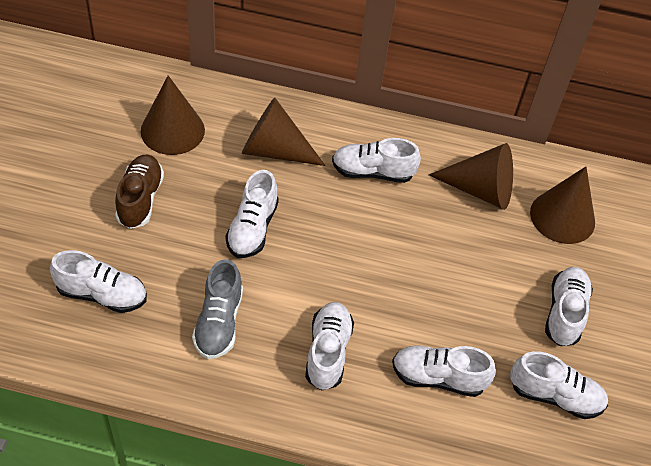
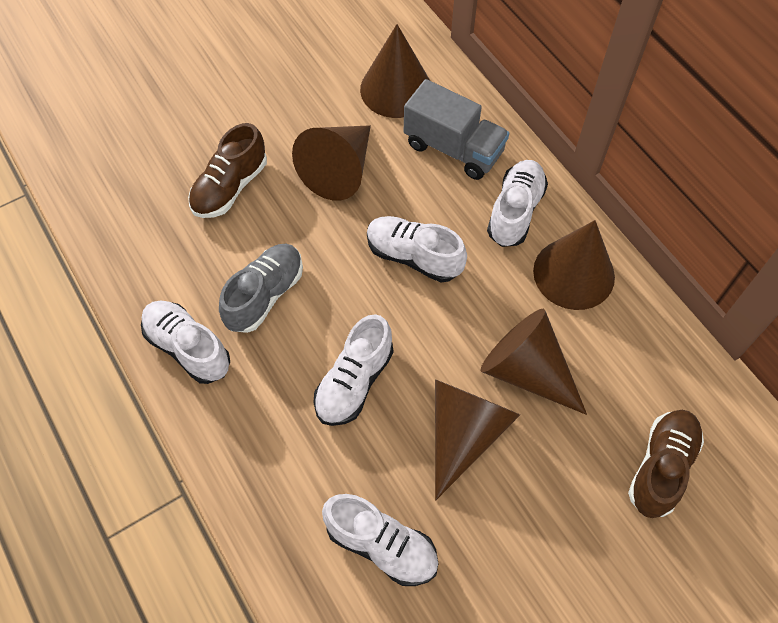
brown cone: [141,75,205,155] [242,97,326,166] [429,143,513,210] [530,166,595,244] = 4 -> [292,125,371,201] [360,24,430,118] [435,379,520,500] [480,309,587,415] [533,220,615,310] = 5
brown shoe: [115,155,164,229] = 1 -> [188,123,267,218] [628,410,704,518] = 2
grey truck: none = 0 -> [404,79,509,180] = 1
white shoe: [50,250,147,313] [225,170,279,258] [305,302,354,391] [332,138,421,183] [392,346,496,397] [510,351,608,419] [545,267,593,346] = 7 -> [141,300,230,384] [313,314,393,426] [322,494,438,586] [367,216,467,283] [487,160,548,247] = 5

